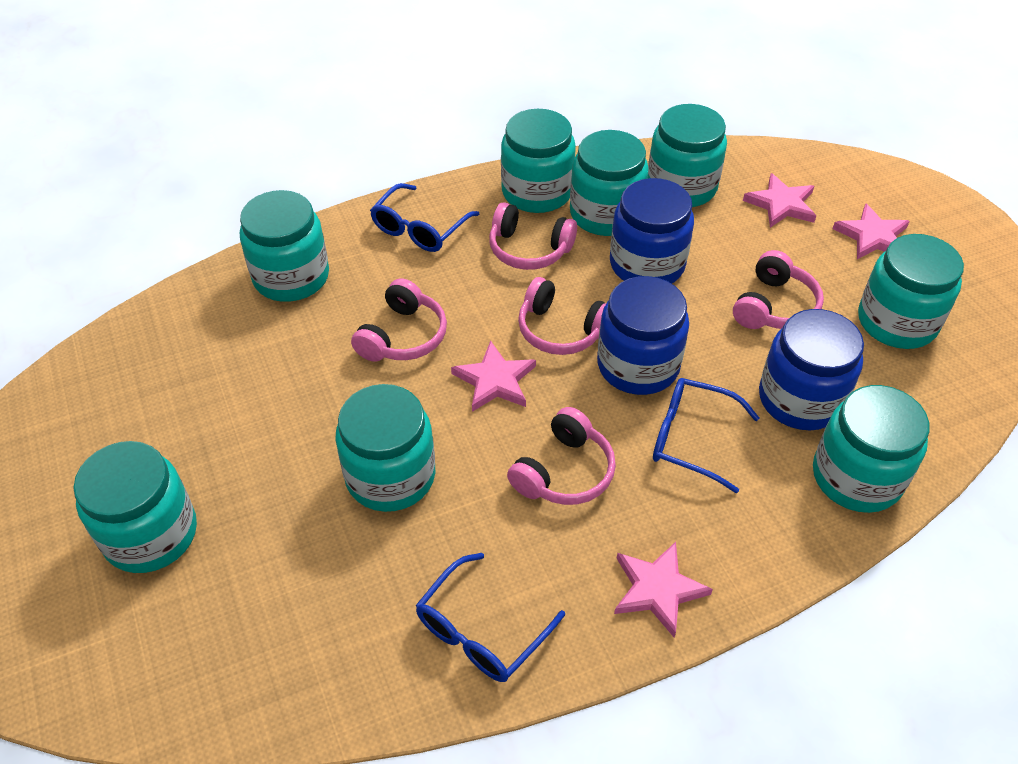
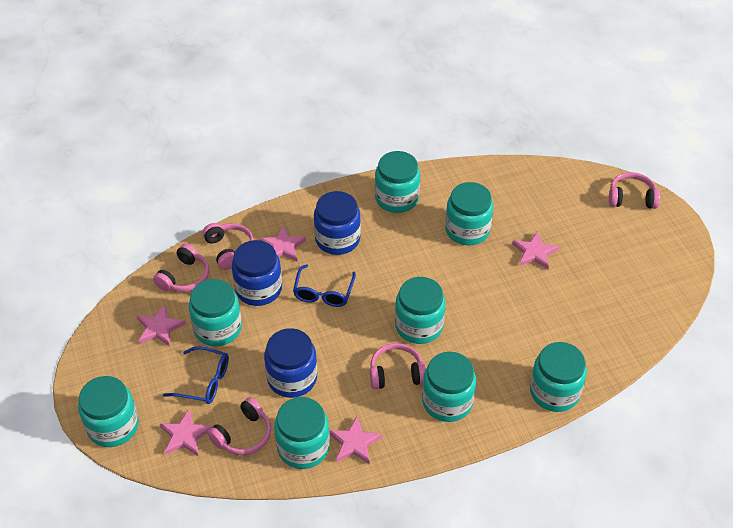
blue glasses: [370,183,479,252] [415,553,565,682] [653,378,760,493] = 3 -> [163,346,229,404] [293,264,356,307] = 2
pink star: [451,341,536,412] [614,542,713,637] [743,173,816,228] [832,204,910,259] = 4 -> [137,305,186,347] [160,409,213,456] [260,226,306,261] [329,416,382,464] [512,232,559,269] = 5

